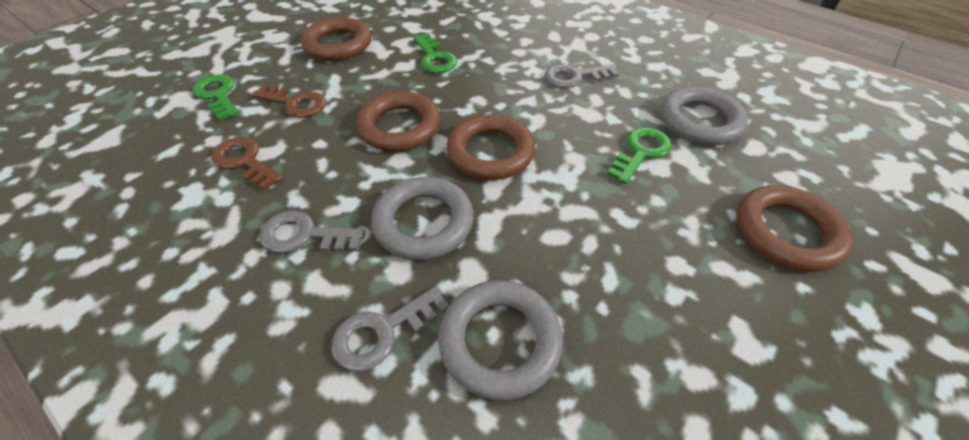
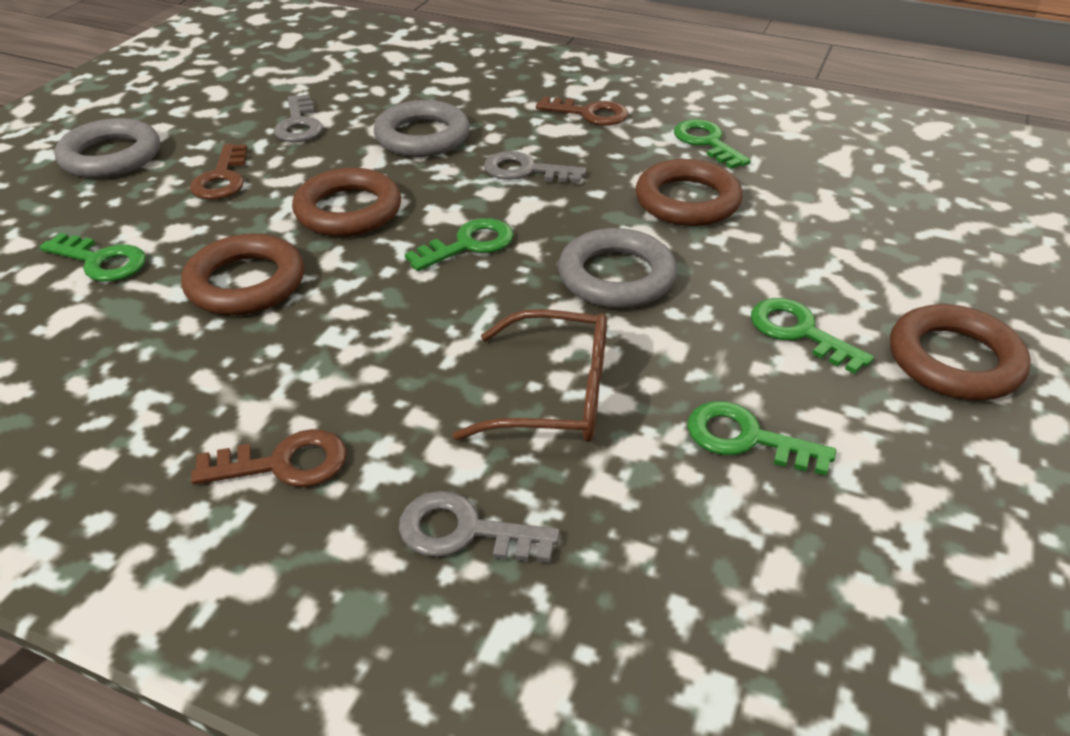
brown glasses: none = 0 -> [452,309,607,442] = 1
brown key: [211,137,284,190] [251,85,326,118] = 2 -> [190,144,247,200] [191,429,347,487] [536,96,628,126] = 3
green key: [193,74,239,120] [414,34,457,73] [607,127,672,184] = 3 -> [40,233,146,282] [405,218,514,271] [674,119,751,169] [687,401,836,476] [751,298,874,374] = 5

